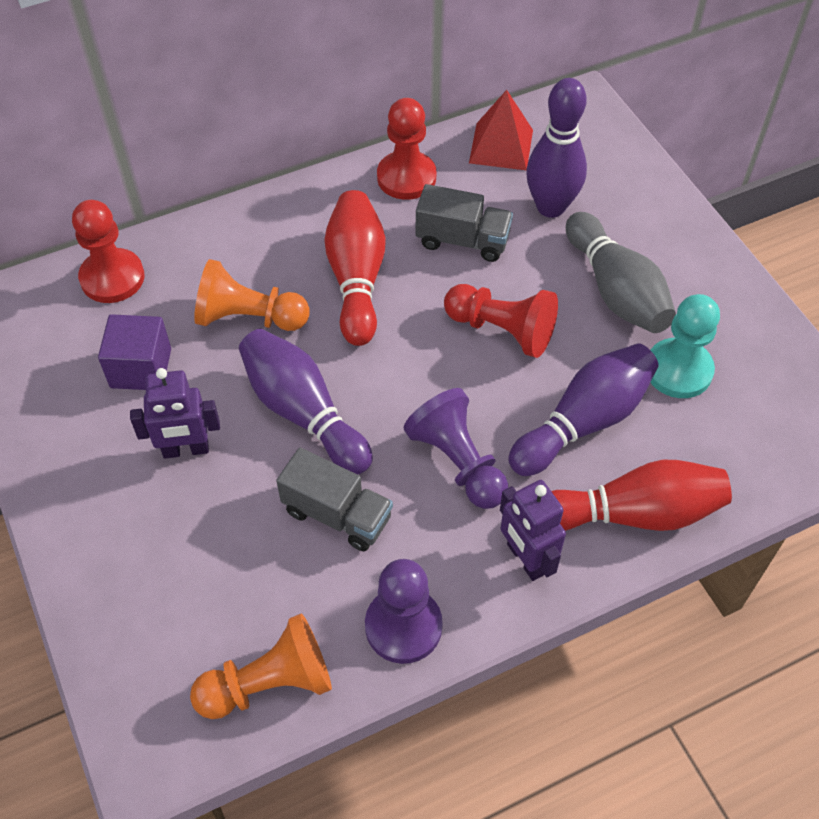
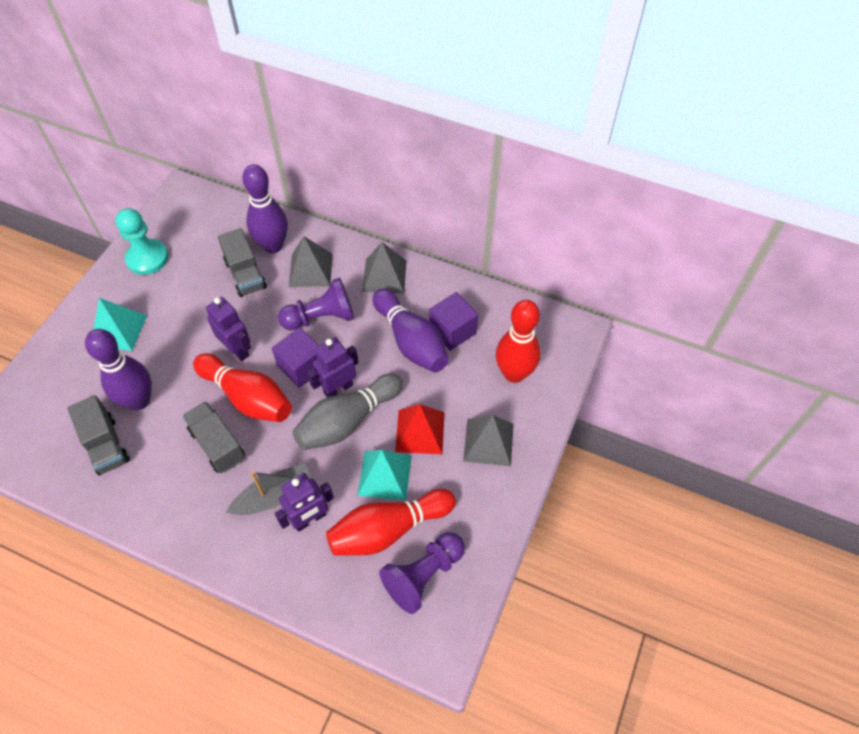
grey boat: none = 0 -> [226,463,312,515] = 1
grey pyramid: none = 0 -> [289,236,332,287] [363,242,407,293] [463,415,514,466] = 3
grey truck: [276,448,393,551] [416,184,513,262] = 2 -> [67,395,130,475] [182,401,245,473] [218,228,267,297] = 3
orange pawn: [190,613,332,719] [194,259,310,331] = 2 -> none = 0
purple cube: [98,314,171,390] = 1 -> [272,327,319,388] [429,292,478,351] = 2
purple robot: [130,368,220,459] [500,480,566,581] = 2 -> [206,297,251,361] [275,473,334,532] [307,337,359,397] = 3
red bowling pin: [324,190,386,346] [551,460,732,531] = 2 -> [193,353,292,422] [326,489,456,556] [496,300,541,383] = 3
red pawn: [72,200,144,303] [377,98,436,200] [444,284,558,358] = 3 -> none = 0
turquoise pyramid: none = 0 -> [93,298,147,351] [357,450,412,501] = 2

